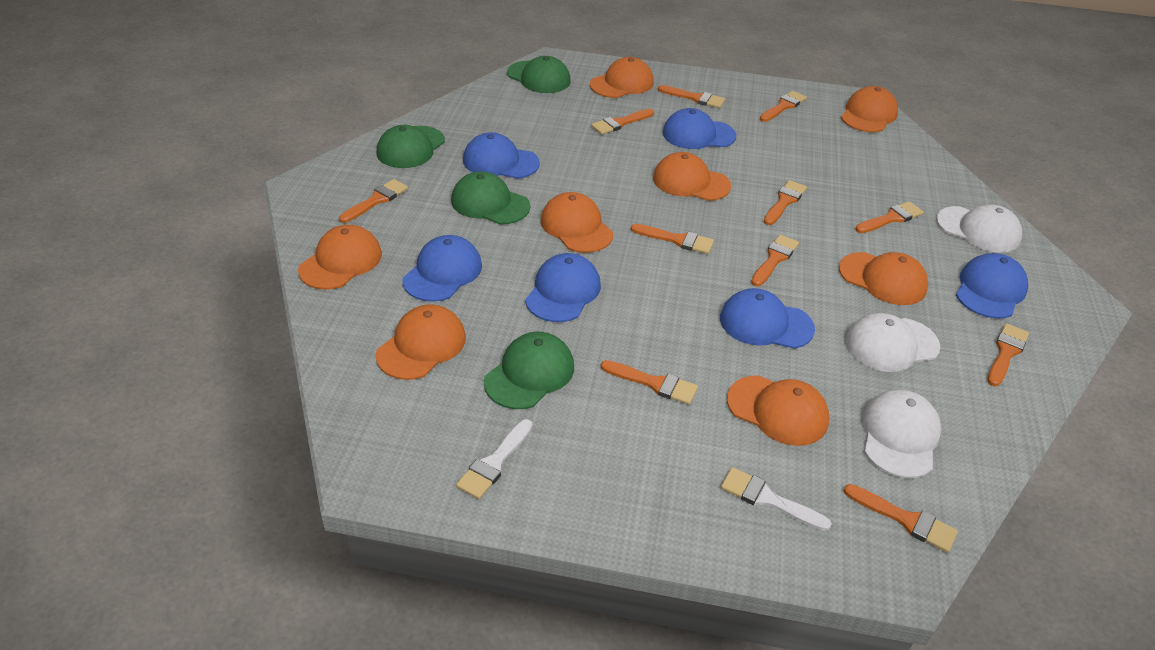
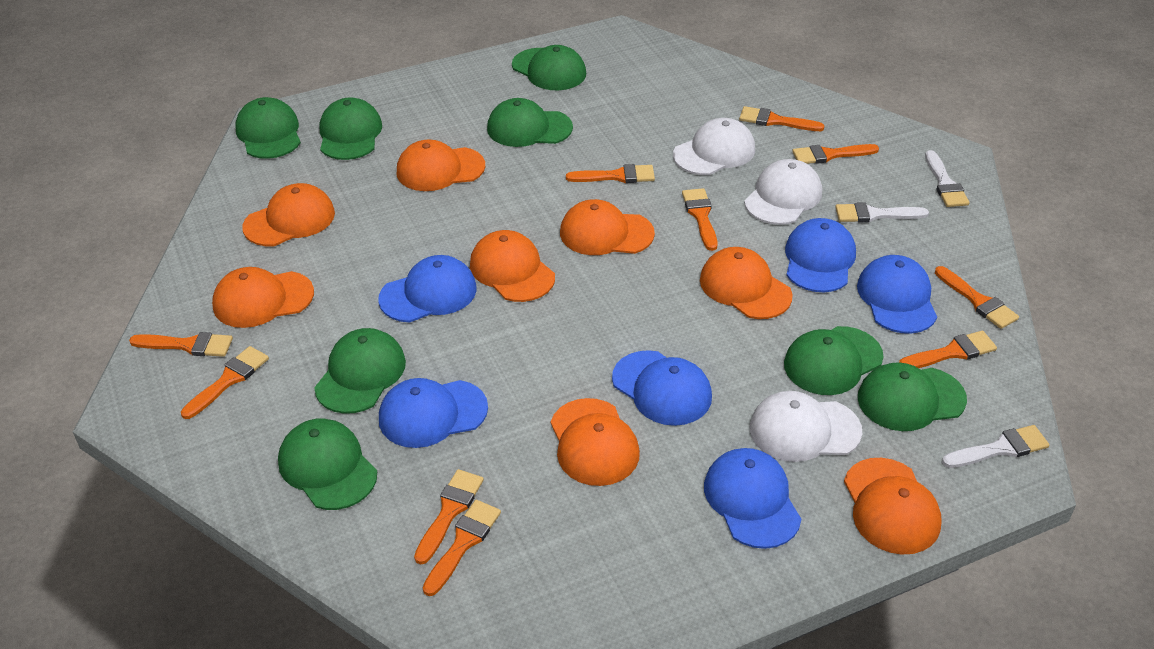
green cap: [377,125,445,168] [451,171,530,225] [484,332,574,409] [507,56,571,93] = 4 -> [235,97,301,159] [278,418,377,510] [314,328,406,414] [320,97,382,160] [487,98,573,147] [512,45,586,90] [784,326,883,395] [858,362,967,431] = 8
orange brush: [339,179,408,223] [591,109,654,135] [601,360,698,405] [631,224,714,254] [658,85,725,108] [751,235,799,286] [760,91,807,122] [764,180,807,225] [844,484,958,553] [855,201,924,233] [987,323,1029,386] = 11 -> [129,332,233,357] [181,346,269,419] [414,469,484,564] [423,500,501,596] [566,164,655,183] [682,188,718,251] [739,106,825,131] [792,144,879,164] [899,331,997,368] [935,266,1019,329] = 10
white brush: [456,419,533,499] [721,467,832,531] = 2 -> [835,203,929,223] [925,150,969,207] [942,425,1049,468] = 3

